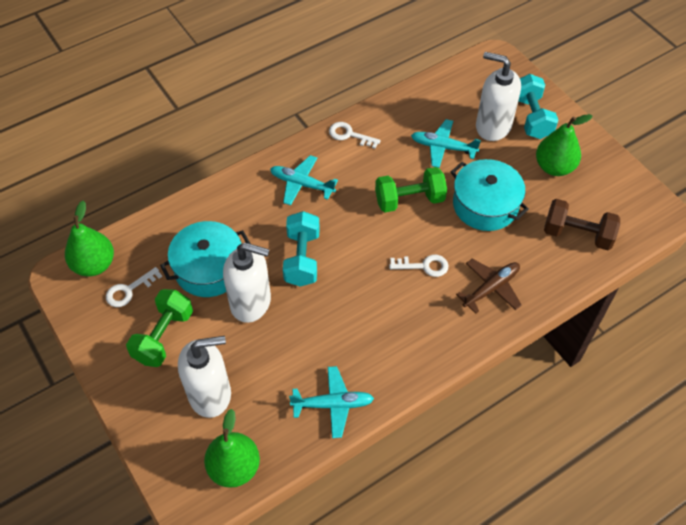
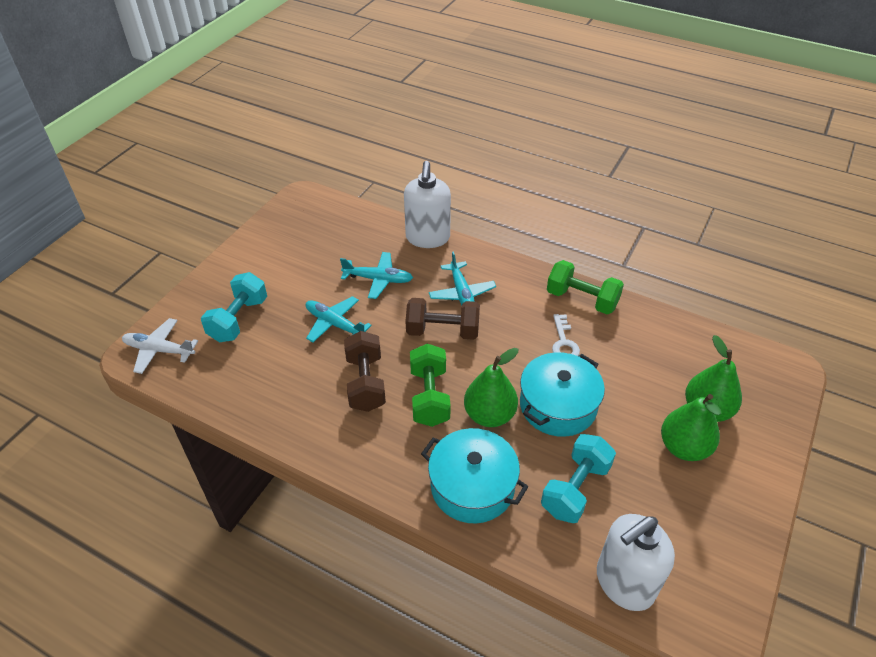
brown dumbbell: [544,199,620,250] = 1 -> [344,331,386,412] [405,298,480,340] = 2
brown plane: [456,259,522,314] = 1 -> none = 0
white key: [106,267,162,307] [329,122,380,149] [389,255,449,277] = 3 -> [552,314,580,356] = 1
white plane: none = 0 -> [122,318,198,374] = 1
white soap dispenser: [178,336,231,418] [223,243,271,323] [476,52,521,141] = 3 -> [404,161,451,248] [597,514,675,611] = 2

